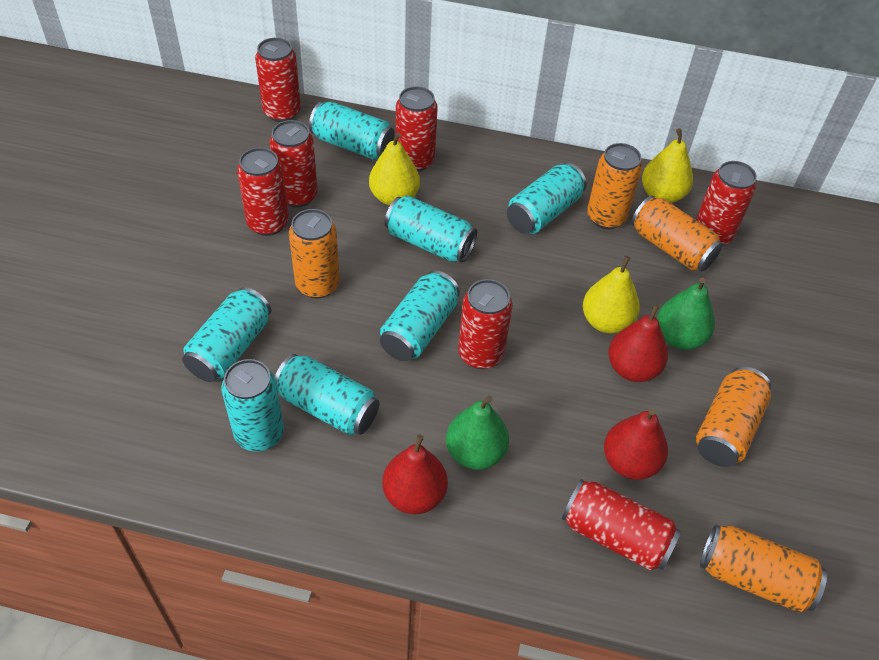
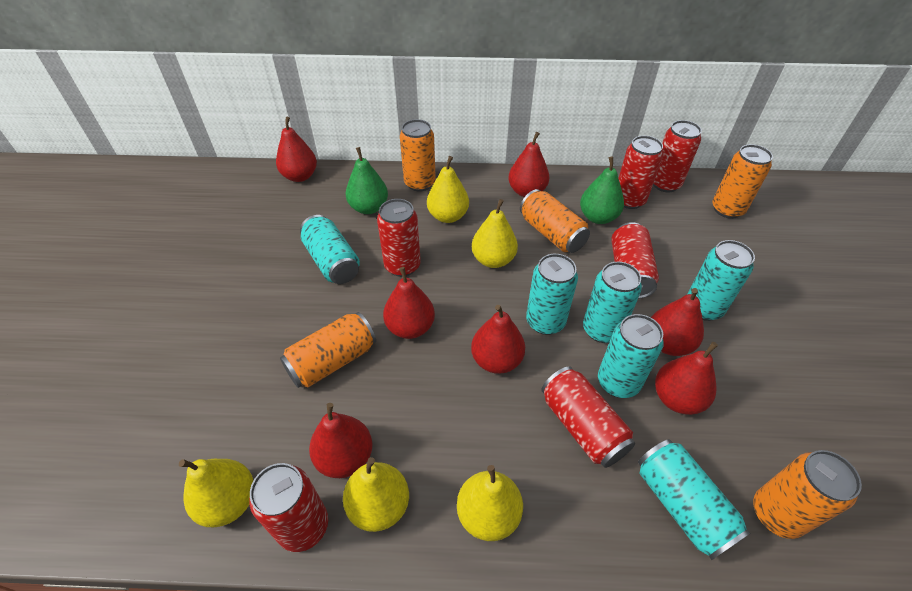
red can: [237,147,289,236] [255,38,301,122] [269,120,318,208] [396,86,438,172] [458,279,512,369] [562,479,681,571] [696,161,757,245] = 7 -> [249,463,328,552] [377,199,421,277] [541,367,635,468] [611,222,659,299] [618,136,663,209] [653,120,702,192] = 6
red pear: [382,435,448,514] [604,409,668,480] [608,304,668,382] = 3 -> [276,117,317,182] [309,403,372,478] [383,267,435,339] [471,305,525,374] [508,132,549,197] [651,288,704,356] [655,342,718,415] = 7
turquoise can: [182,287,271,382] [221,359,284,451] [275,354,379,436] [309,101,395,160] [380,270,460,361] [385,195,477,263] [507,163,586,234] = 7 -> [300,215,360,284] [526,254,578,335] [583,262,642,343] [598,314,664,398] [638,439,750,560] [687,240,755,321] = 6
yellow pear: [369,132,420,206] [583,256,640,334] [642,128,693,203] = 3 -> [179,459,253,527] [343,457,409,532] [427,156,469,223] [457,465,523,541] [472,199,518,268] = 5

